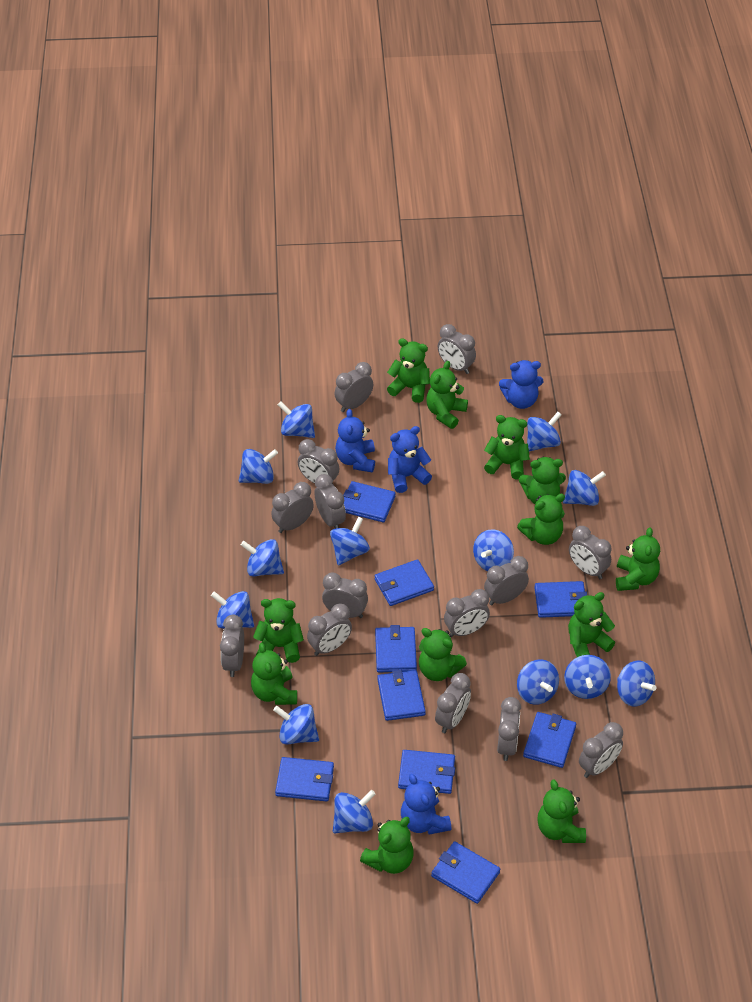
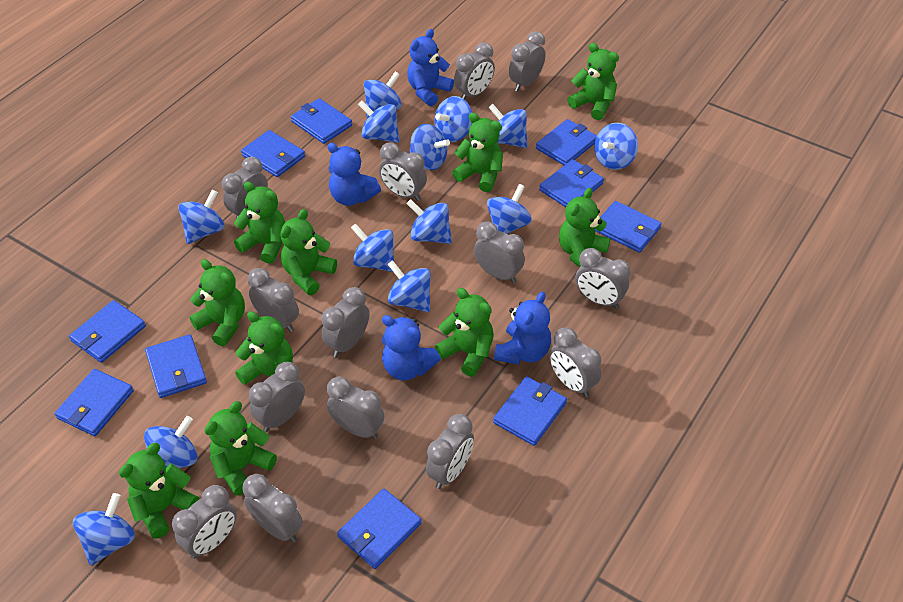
blue wallet: [275,757,334,801] [343,481,395,522] [374,559,434,606] [375,625,417,672] [377,670,426,721] [398,750,455,794] [431,841,500,904] [523,712,576,768] [534,581,587,618] = 9 -> [55,369,134,436] [69,300,146,363] [145,334,207,398] [241,130,305,177] [291,98,352,144] [337,489,422,569] [493,376,567,446] [536,119,597,165] [539,159,604,207] [595,201,661,253] = 10
green teddy bear: [251,643,297,705] [253,598,304,663] [360,817,414,874] [387,338,430,403] [419,628,467,681] [426,361,468,429] [484,415,530,479] [517,494,565,545] [519,457,566,504] [537,779,586,843] [568,592,615,657] [616,527,660,591] = 12 -> [119,443,199,539] [189,259,245,346] [204,401,277,496] [234,181,285,264] [235,311,293,385] [281,209,337,295] [435,288,494,377] [452,113,503,192] [559,188,610,267] [567,43,619,120] = 10

